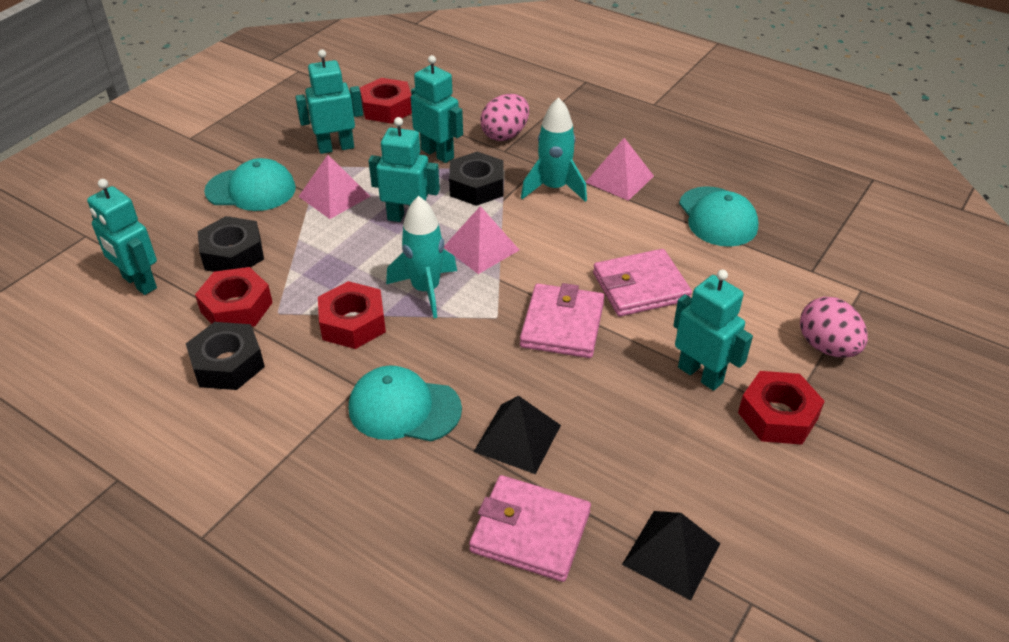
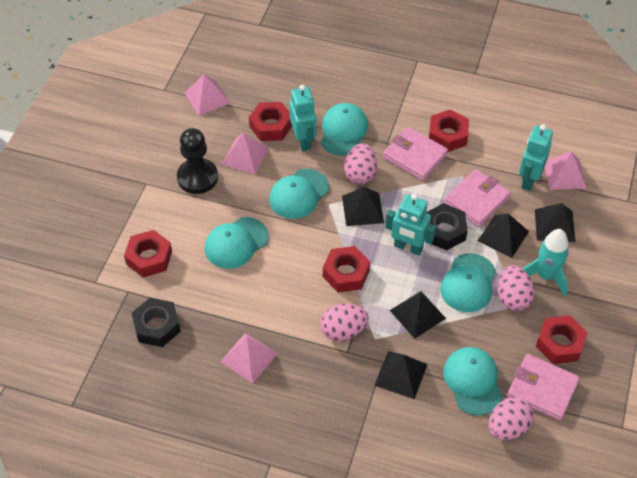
black nut: [186,322,265,390] [198,216,264,272] [449,152,504,206] = 3 -> [132,298,181,347] [426,203,468,250] = 2
black pawn: none = 0 -> [177,128,218,194] = 1
black pyramid: [474,395,561,474] [622,511,720,600] = 2 -> [342,187,384,226] [375,351,428,399] [390,291,446,339] [478,214,529,258] [535,203,575,242] = 5
pink egg: [480,94,529,141] [800,297,868,358] = 2 -> [320,304,369,341] [344,143,377,185] [488,397,534,440] [498,266,535,311] = 4
pink pyramid: [298,155,371,219] [444,206,519,274] [586,138,654,201] = 3 -> [184,74,230,116] [220,333,278,383] [222,133,269,174] [545,151,587,190] = 4
red nut: [195,267,273,327] [318,281,386,349] [360,78,412,124] [738,371,825,445] = 4 -> [124,230,172,278] [249,102,292,141] [323,246,370,292] [429,109,469,152] [536,315,588,364] = 5
turquoise cap: [204,158,296,211] [349,365,462,441] [679,186,759,247] = 3 -> [205,217,269,269] [269,169,329,219] [321,103,368,156] [440,253,496,312] [443,347,503,416] = 5
turquoise robot: [87,179,157,295] [295,49,363,154] [369,117,440,222] [411,55,463,163] [673,269,753,391] = 5 -> [289,85,316,151] [385,194,436,255] [519,124,553,191] = 3
turquoise rocket: [386,196,457,318] [521,97,587,202] = 2 -> [522,229,569,297] = 1

